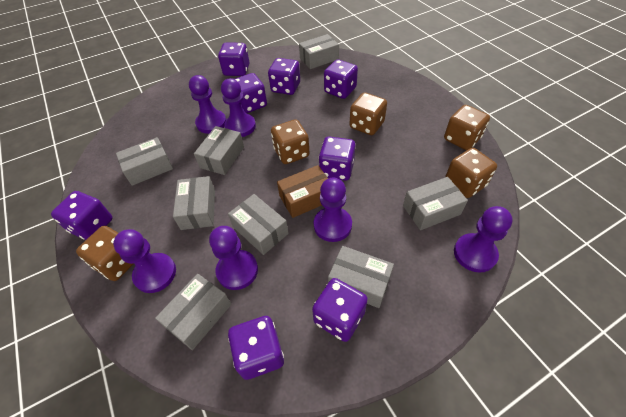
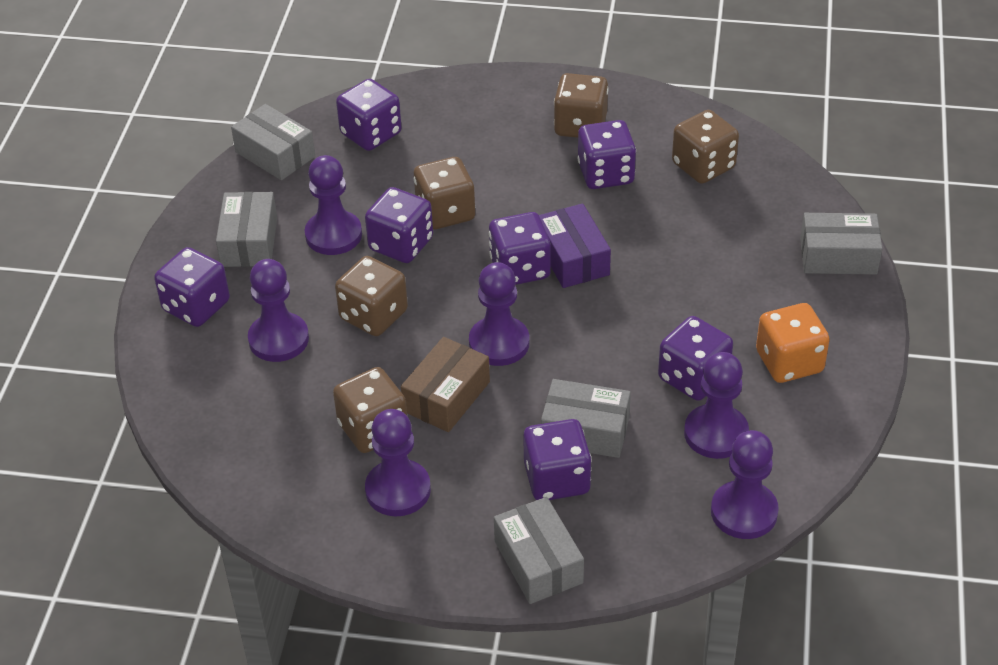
grey box: [116,137,173,186] [155,274,232,350] [173,176,215,230] [194,126,244,175] [228,194,289,255] [299,34,339,69] [328,246,394,308] [403,177,468,230] = 8 -> [216,192,277,267] [231,104,315,180] [494,497,584,604] [541,379,631,458] [800,213,882,275] = 5
orange dice: none = 0 -> [756,303,830,383] = 1
purple box: none = 0 -> [539,203,611,288] = 1
purple dice: [51,191,113,240] [218,43,250,76] [228,316,284,380] [235,73,267,113] [268,58,300,95] [312,278,368,342] [319,136,355,181] [324,59,358,99] = 8 -> [154,247,230,327] [336,79,402,151] [365,187,433,263] [489,212,551,285] [523,419,592,500] [578,120,636,189] [658,316,733,401] = 7

